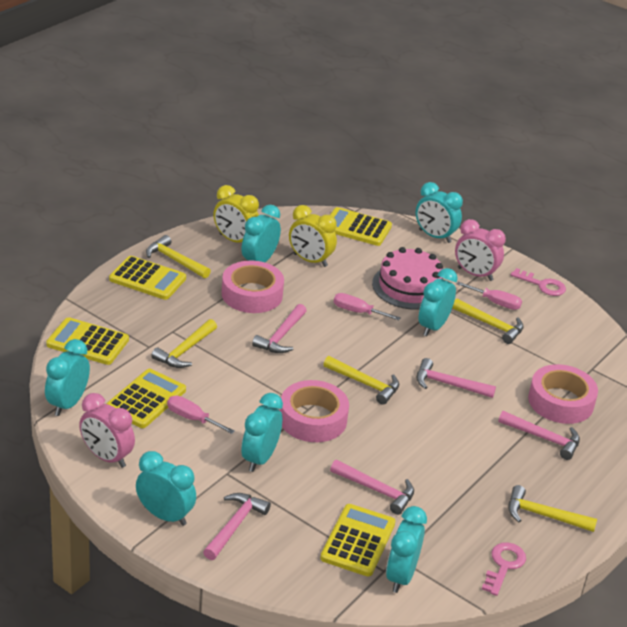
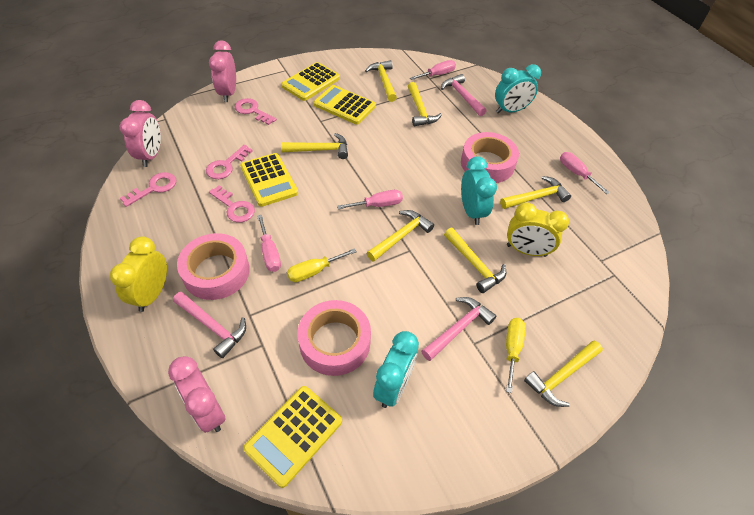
pink cake: [372,247,443,310] = 1 -> none = 0
pink clock: [79,393,135,468] [455,219,506,281] = 2 -> [120,100,161,167] [168,356,226,433] [209,40,236,102] = 3
pink hammer: [203,493,271,560] [252,304,307,353] [330,460,414,515] [416,358,496,398] [498,411,580,460] = 5 -> [173,292,246,358] [421,297,496,361] [441,74,486,116] = 3
pink key: [482,542,526,596] [511,268,566,296] = 2 -> [120,172,177,207] [206,145,253,179] [209,185,255,222] [235,98,277,125] = 4
pink screwdriver: [167,396,235,434] [334,293,401,320] [457,282,522,310] = 3 -> [257,215,281,272] [337,190,403,209] [410,60,456,80] [560,152,610,194] = 4
turquoise clock: [45,339,90,416] [136,451,196,526] [242,205,281,262] [242,393,283,472] [386,506,427,593] [416,182,463,243] [419,268,458,336] = 7 -> [373,331,419,408] [461,157,497,225] [495,64,541,113] = 3
yellow calculator: [46,317,129,365] [106,369,186,428] [109,256,186,300] [320,504,395,576] [330,207,392,246] = 5 -> [240,153,298,207] [243,386,342,488] [281,62,340,101] [314,85,376,124] = 4
yellow hammer: [146,235,211,279] [151,319,217,368] [323,356,399,405] [452,299,524,344] [508,485,597,532] = 5 -> [281,133,348,159] [365,60,397,102] [367,210,434,262] [408,82,442,126] [444,228,506,293] [500,176,571,209] [524,341,603,407] = 7
yellow screwdriver: none = 0 -> [287,248,357,282] [506,318,526,393] = 2

